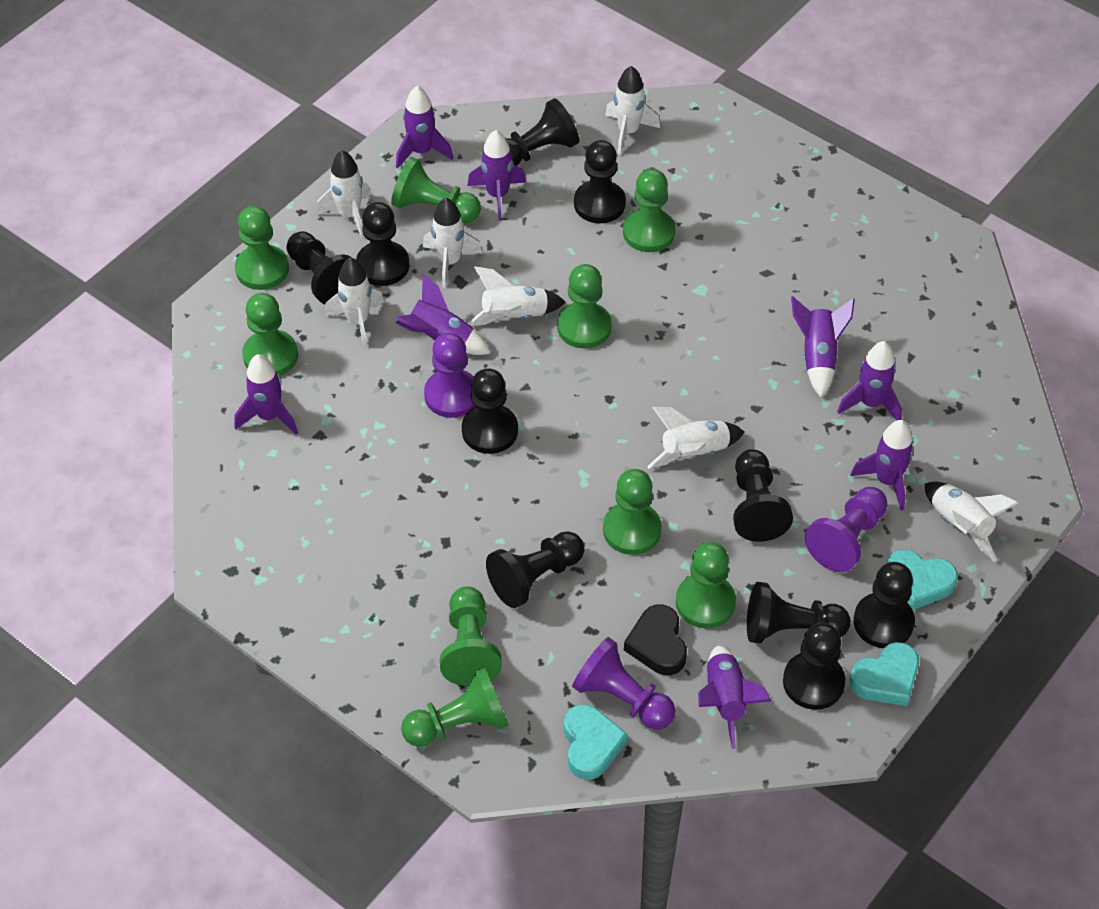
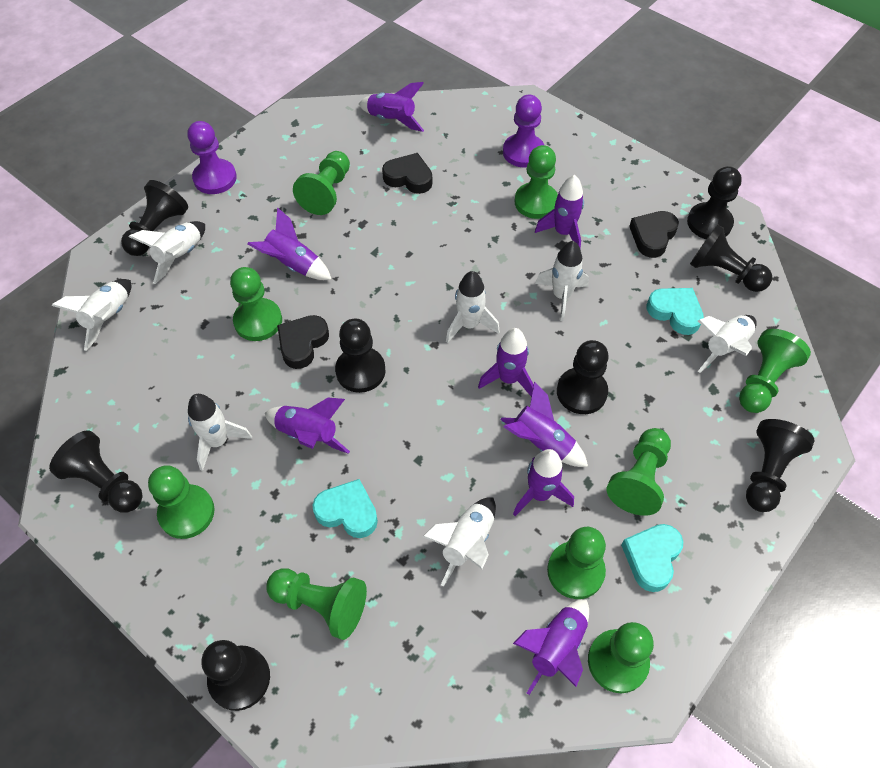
black heart: [624,605,687,675] = 1 -> [277,315,329,369] [382,153,432,194] [629,211,679,258] = 3
black pawn: [287,231,352,304] [356,202,409,286] [462,368,518,454] [486,531,584,608] [505,98,579,166] [574,140,626,223] [733,449,793,542] [747,582,851,643] [783,623,845,710] [853,562,915,648] = 10 -> [49,430,143,513] [121,180,188,256] [202,640,270,711] [335,318,386,393] [557,340,609,414] [687,166,742,239] [690,224,772,292] [746,419,815,512] = 8
purple pawn: [424,333,475,418] [572,637,676,729] [805,487,888,572] = 3 -> [188,121,237,194] [503,95,544,168] = 2

